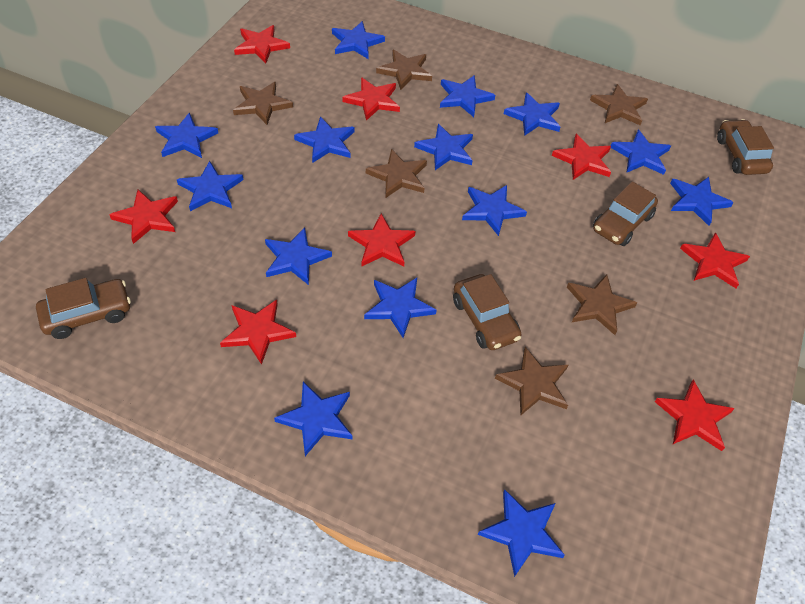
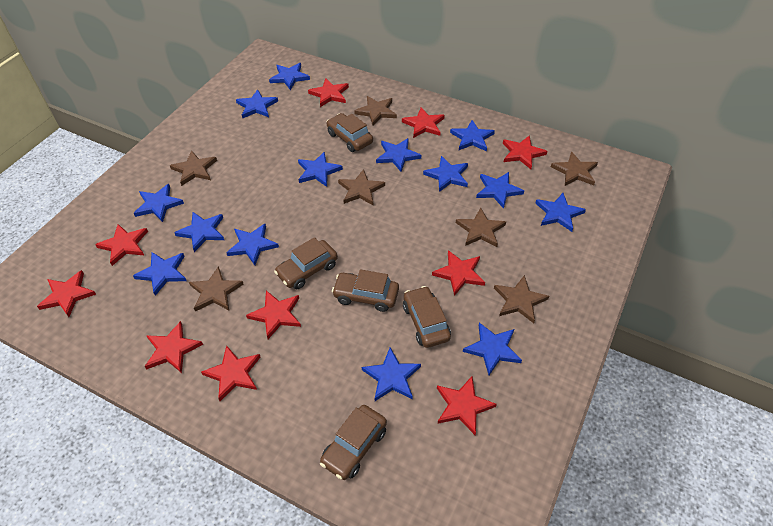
brown car: [36,278,131,339] [453,274,522,350] [593,181,658,246] [717,119,774,175] = 4 -> [274,237,338,289] [320,405,387,480] [327,113,373,152] [332,269,399,312] [403,286,451,348] = 5
brown star: [233,82,293,125] [366,149,427,198] [376,50,432,90] [495,347,568,416] [567,274,637,335] [590,84,648,125] = 6 -> [170,151,217,186] [189,266,244,311] [338,169,385,205] [354,96,397,126] [456,208,506,247] [494,275,549,323] [551,152,598,186] = 7
red star: [109,190,178,244] [220,300,296,365] [234,25,290,64] [342,77,400,121] [348,214,415,267] [552,134,611,180] [655,379,735,451] [680,232,750,288] = 8 -> [37,270,96,317] [95,224,148,266] [145,321,203,373] [201,345,260,401] [246,291,301,339] [308,78,349,107] [402,107,445,138] [432,250,485,296] [437,376,497,435] [503,135,547,169] = 10

